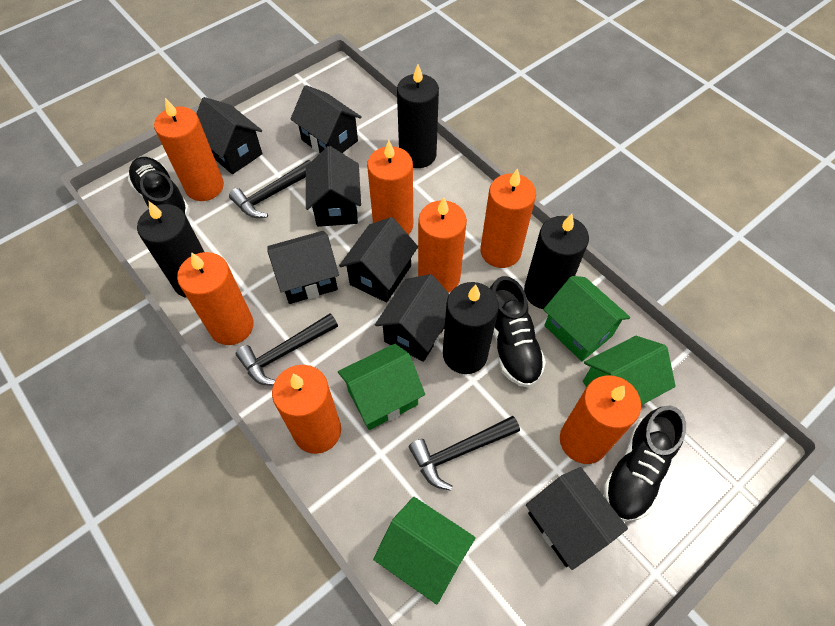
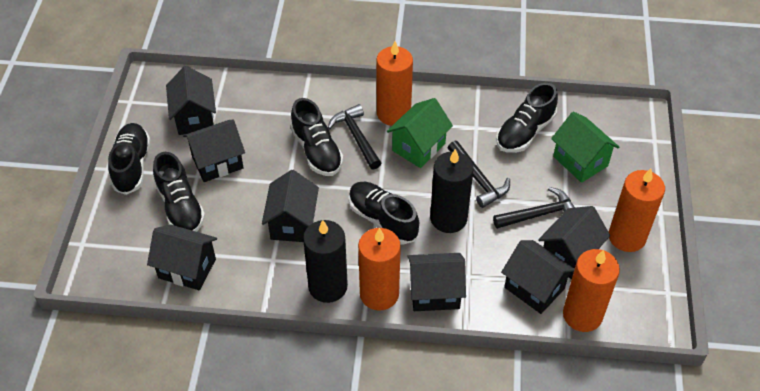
black candle: [137,201,204,298] [397,64,439,168] [443,282,499,374] [524,214,589,309] = 4 -> [303,220,348,303] [430,149,473,233] = 2
black shoe: [128,157,190,217] [490,276,546,388] [603,406,686,522] = 3 -> [108,123,150,195] [153,152,205,232] [290,98,343,176] [349,182,419,245] [496,83,558,153] = 5
green house: [338,344,425,430] [373,497,476,604] [543,276,630,361] [583,336,676,405] = 4 -> [386,98,453,168] [551,111,619,183] = 2
orange candle: [154,98,224,201] [177,252,254,345] [272,365,341,454] [367,140,413,235] [418,197,467,293] [480,168,536,268] [560,376,641,464] = 7 -> [358,228,401,311] [376,41,413,126] [563,249,620,332] [609,168,665,252] = 4

